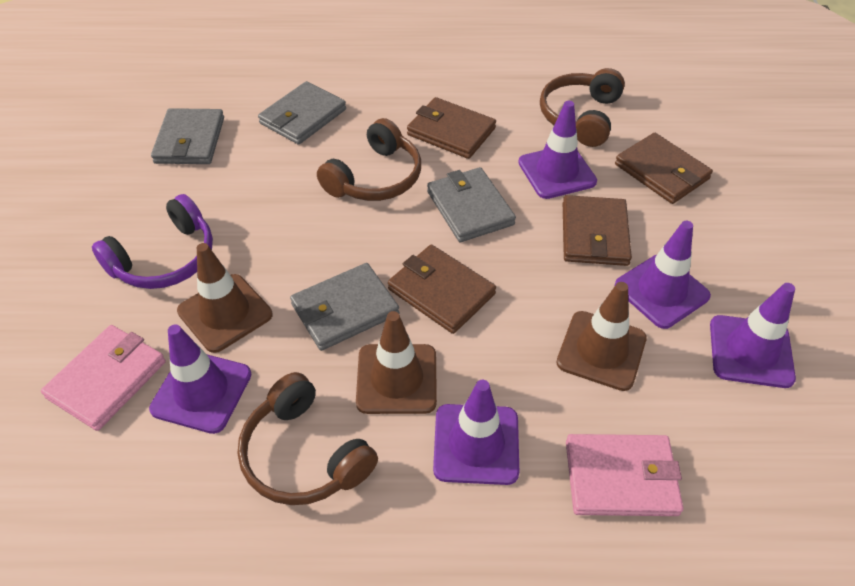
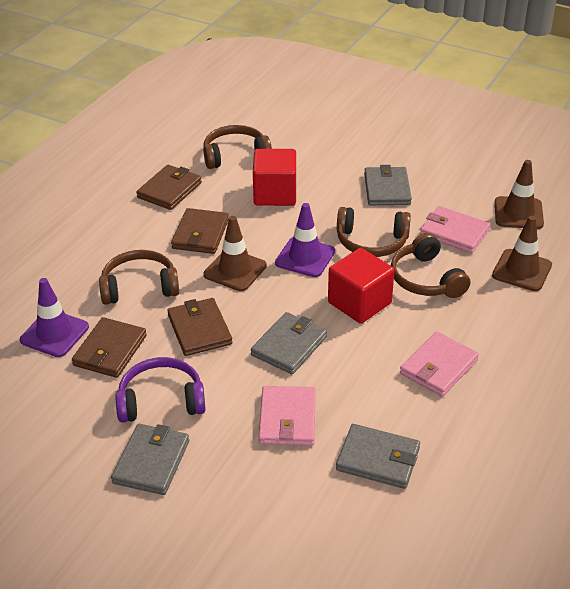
brown headphones: [238,372,378,505] [317,118,421,201] [540,68,625,147] = 3 -> [99,250,179,305] [203,125,272,169] [337,207,411,257] [391,233,470,298] = 4
pink wallet: [41,325,166,431] [566,434,684,516] = 2 -> [259,386,316,446] [400,332,479,397] [420,206,491,253] = 3
purple traffic cone: [149,324,252,434] [433,380,519,485] [518,101,597,199] [614,221,711,329] [710,283,796,388] = 5 -> [20,278,89,357] [275,203,335,277] = 2
red cube: none = 0 -> [253,149,296,206] [328,248,395,324] = 2

